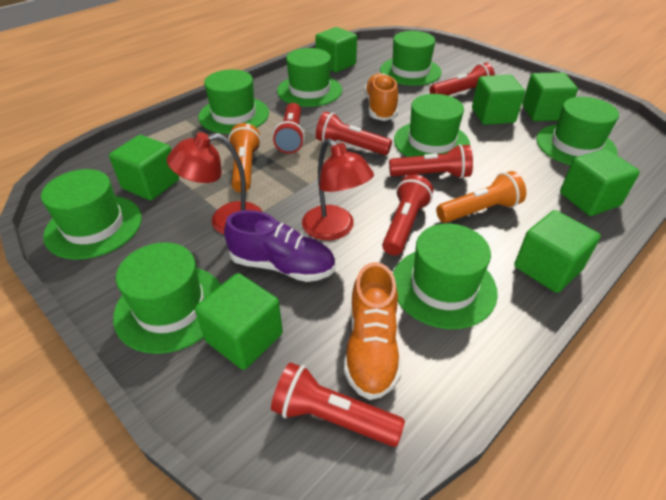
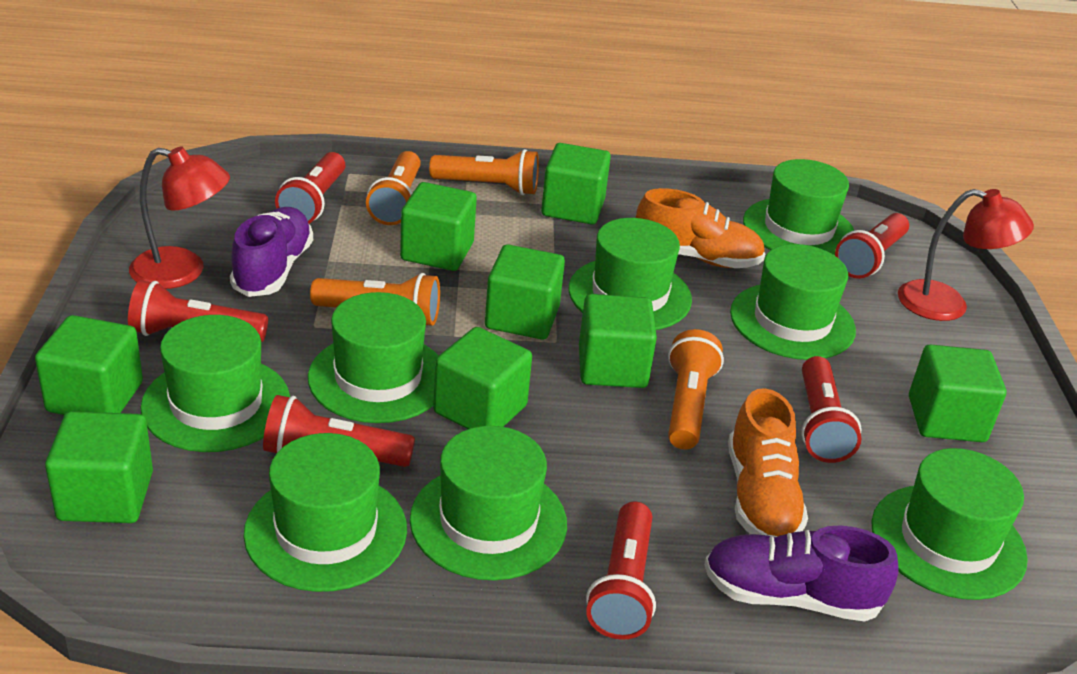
green cube: [109,135,179,200] [195,273,283,370] [315,27,357,72] [472,75,525,125] [514,210,601,293] [522,72,578,121] [560,149,640,216] = 7 -> [35,315,143,415] [45,411,153,523] [400,182,477,271] [433,327,532,429] [485,244,565,340] [541,143,611,225] [579,294,657,388] [909,344,1006,442] = 8
orange flashlight: [228,123,261,193] [436,171,526,223] = 2 -> [310,273,440,326] [366,151,421,225] [429,149,539,195] [668,329,724,450] = 4
purple shoe: [224,210,335,282] = 1 -> [230,207,313,297] [704,526,899,622] = 2

